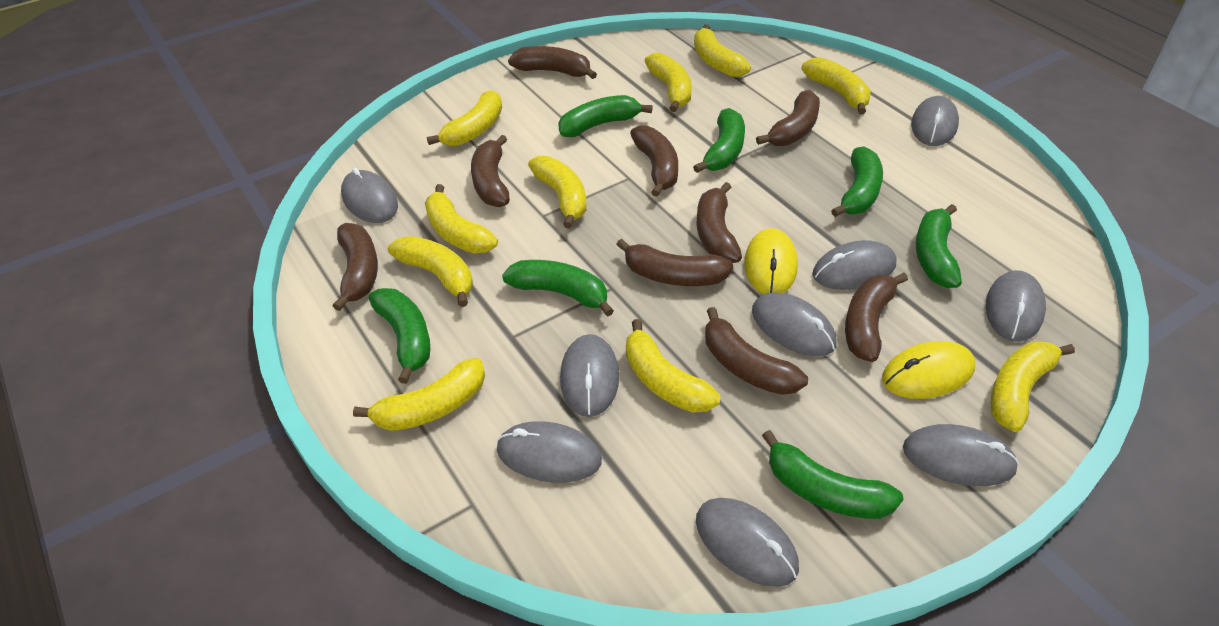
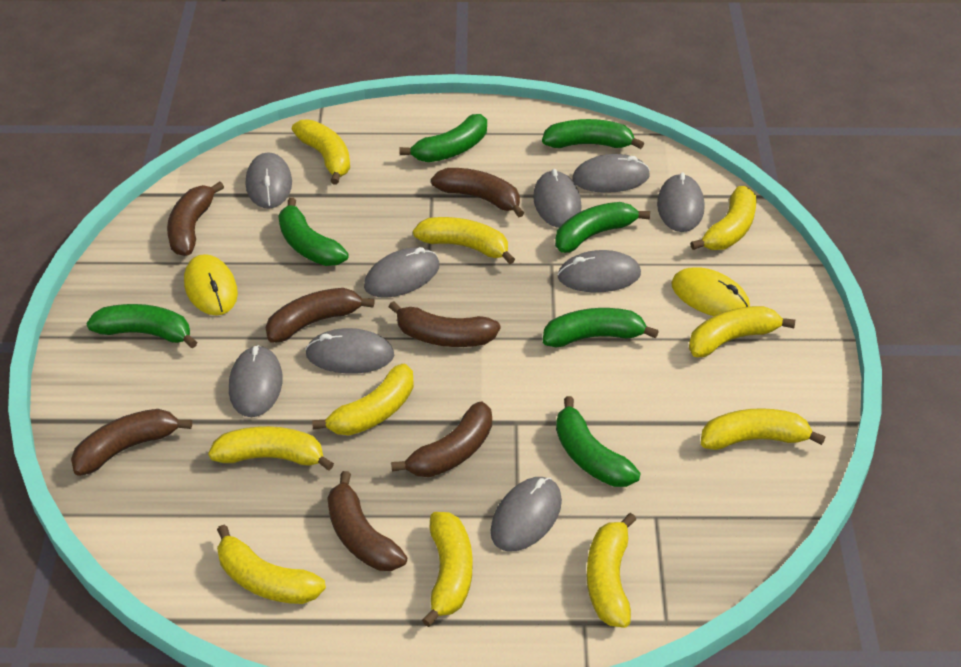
brown banana: [333,223,378,311] [471,135,510,207] [508,46,597,79] [616,239,733,286] [630,125,678,197] [697,182,742,263] [705,307,808,395] [756,90,820,146] [845,273,908,362] = 9 -> [71,409,192,476] [167,182,224,256] [266,288,375,343] [327,471,407,571] [389,301,500,347] [391,402,492,477] [431,168,524,217] = 7

